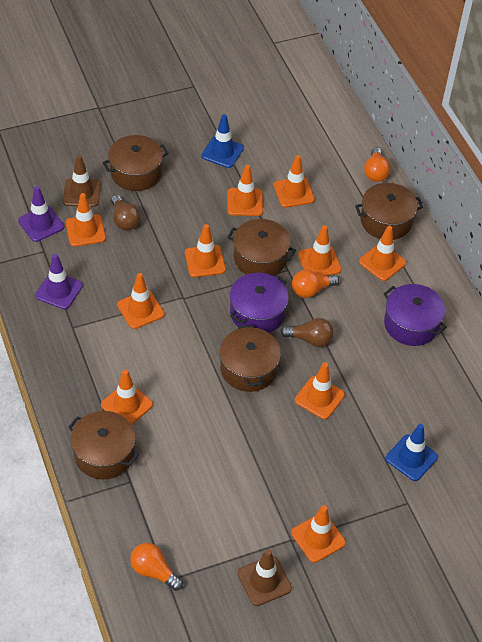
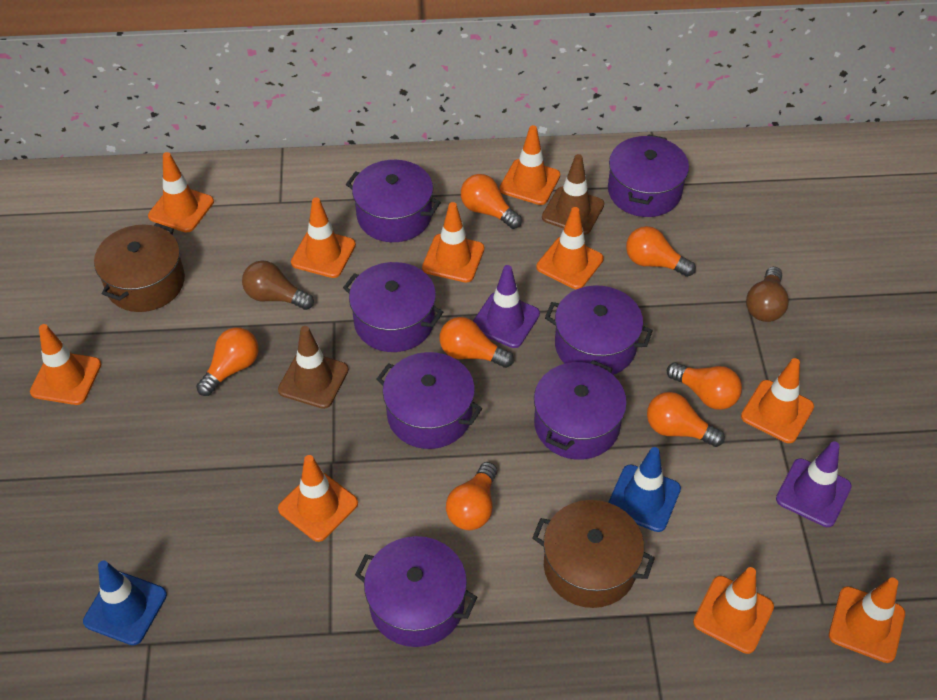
brown pot: [68,411,139,480] [103,135,169,191] [220,325,281,392] [228,219,296,276] [355,183,423,240] = 5 -> [94,223,185,312] [532,500,655,608] = 2
orange light bulb: [131,543,183,591] [292,270,339,298] [364,147,390,182] = 3 -> [196,328,259,396] [440,317,514,368] [446,462,497,530] [461,174,522,229] [626,226,696,277] [647,392,725,447] [667,362,742,410] = 7
purple pot: [230,273,289,333] [384,284,447,346] = 2 -> [343,262,443,352] [346,160,441,242] [355,536,477,647] [377,352,482,449] [534,360,627,460] [545,285,653,375] [608,134,689,217] = 7

